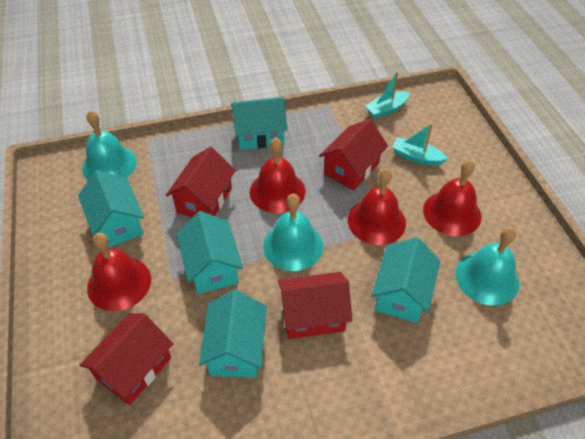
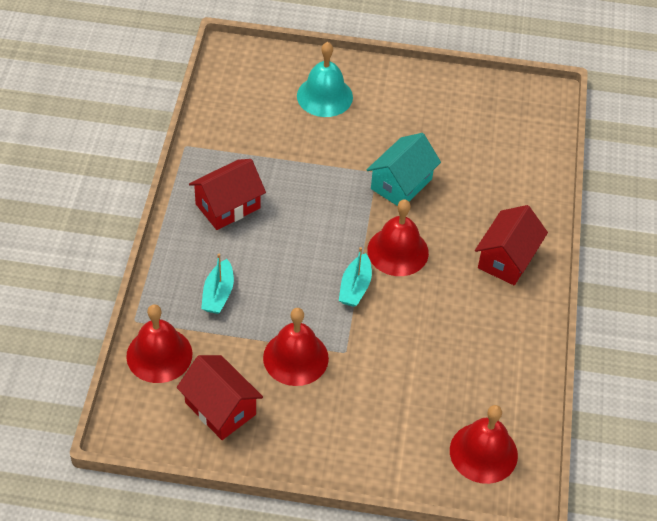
red house: [80,313,173,405] [166,147,236,217] [278,272,352,339] [319,119,388,191] = 4 -> [177,355,263,440] [189,159,266,230] [475,205,548,285] = 3
turquoise bell: [82,110,137,180] [263,194,323,271] [456,227,520,306] = 3 -> [297,42,353,117] = 1
turquoise house: [78,170,144,248] [177,211,243,294] [199,290,267,378] [231,97,288,150] [371,237,440,323] = 5 -> [366,133,441,206] = 1

